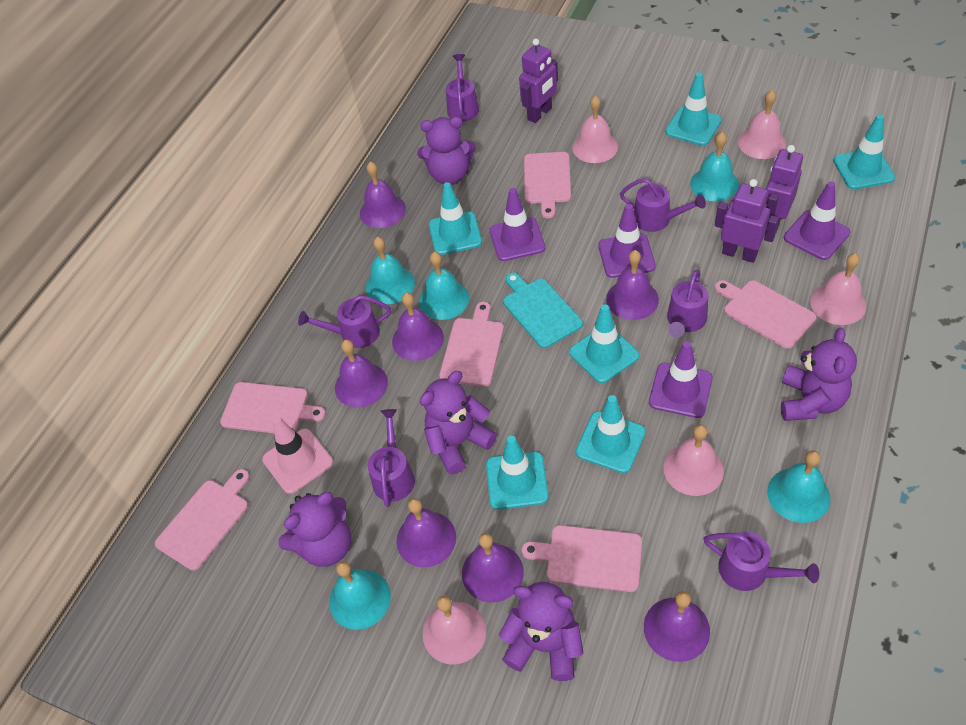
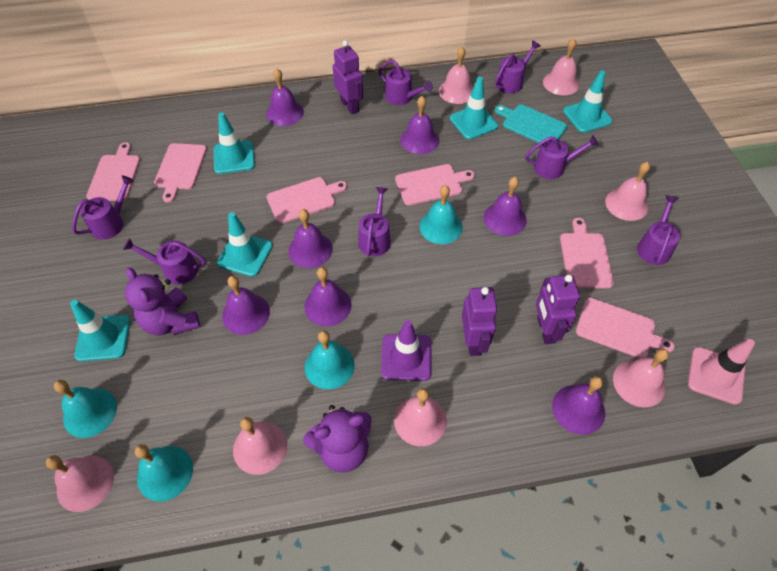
pink bell: [423,596,486,665] [572,95,618,163] [664,425,724,496] [738,90,786,159] [810,253,866,325] = 5 -> [46,455,114,512] [233,417,287,475] [394,388,447,446] [439,47,473,104] [543,38,579,95] [605,162,650,221] [613,349,669,407] = 7
purple teddy bear: [278,492,351,567] [417,117,476,185] [420,371,497,474] [499,582,583,681] [781,328,857,421] = 5 -> [125,267,200,336] [303,405,372,472] = 2
purple traffic cone: [490,188,545,261] [598,204,656,278] [649,341,713,418] [784,181,850,260] = 4 -> [381,320,432,381] = 1
purple watering can: [298,295,391,348] [368,409,415,507] [446,54,479,122] [620,178,706,232] [667,269,708,338] [703,531,819,591] = 6 -> [72,176,134,239] [123,238,206,284] [358,187,391,257] [378,60,433,105] [495,40,541,93] [525,135,599,179] [637,195,681,265] = 7
turquoise bell: [329,561,391,630] [366,237,415,304] [419,252,469,320] [690,132,739,201] [767,451,830,523] = 5 -> [54,380,117,438] [135,444,193,501] [305,330,355,389] [419,185,463,244] = 4
turquoise traffic cone: [429,182,482,255] [486,436,548,510] [569,304,639,383] [576,395,646,473] [665,72,722,146] [833,114,895,189] = 6 -> [70,300,130,362] [213,112,255,174] [217,212,273,277] [450,77,498,139] [563,71,612,133] = 5

